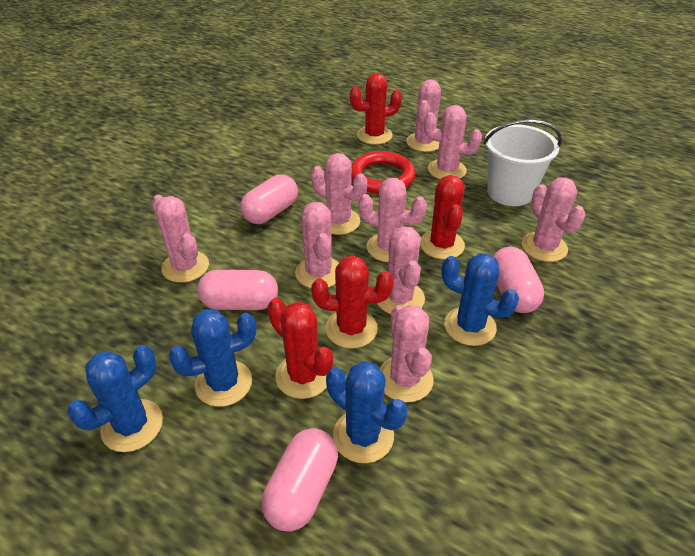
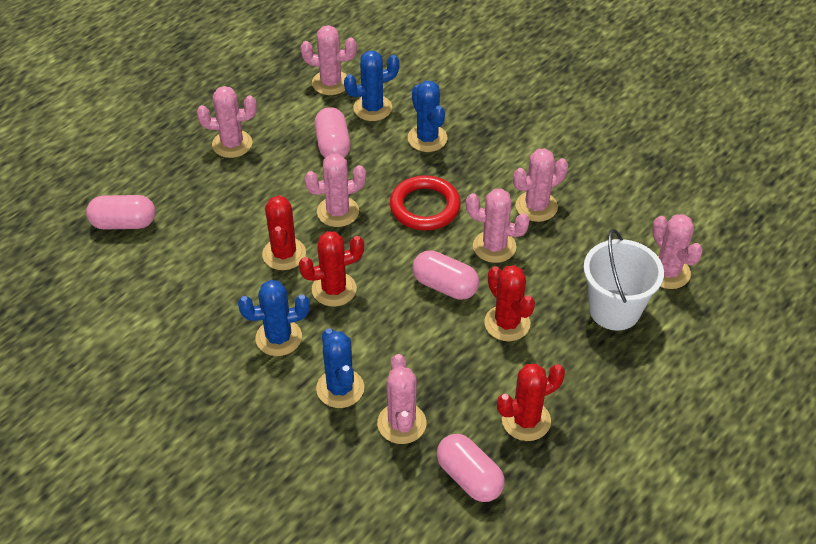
pink cactus: [152,195,209,283] [295,202,339,288] [311,153,367,235] [358,178,427,262] [377,226,425,314] [379,305,434,402] [406,80,441,152] [424,105,482,179] [522,178,586,262] = 9 -> [197,86,257,158] [300,25,357,95] [304,154,366,227] [377,354,426,444] [466,189,530,263] [513,148,568,222] [652,214,703,289] = 7

